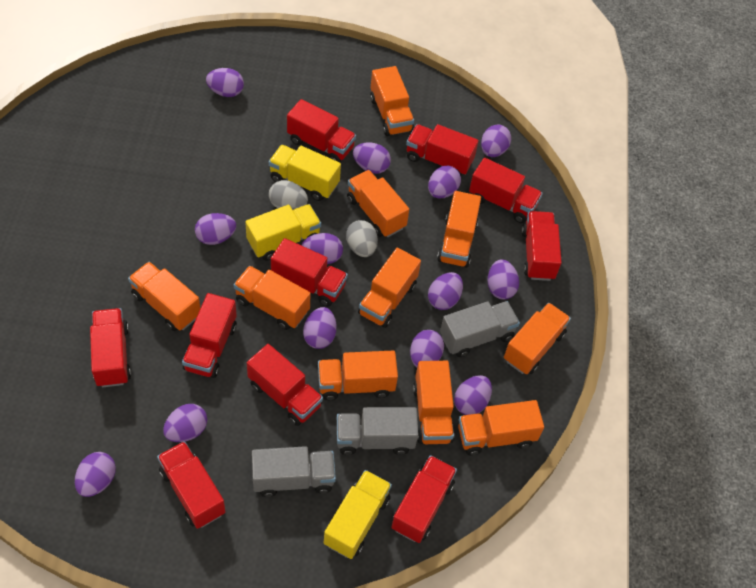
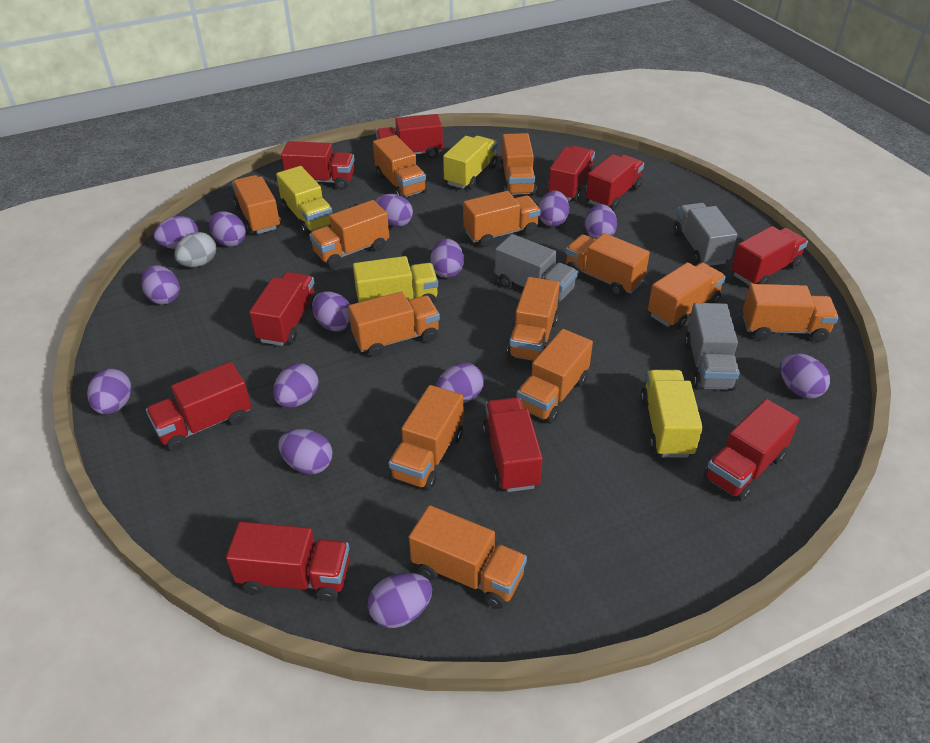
grey egg: [269,180,308,210] [346,220,378,257] = 2 -> [174,232,216,267] = 1
orange truck: [128,262,200,331] [234,266,311,330] [318,351,398,400] [347,170,409,237] [358,248,421,328] [370,66,414,136] [413,361,454,444] [437,191,481,268] [458,400,544,456] [504,303,571,374] = 10 -> [232,175,281,234] [309,200,389,268] [348,292,440,357] [373,135,427,197] [389,385,464,490] [409,505,527,609] [463,191,541,247] [500,133,537,196] [507,277,560,361] [517,329,593,424] [566,233,650,296] [648,262,726,329] [743,284,839,342] = 13
purple egg: [75,452,116,497] [163,404,207,442] [195,213,236,245] [206,68,244,97] [301,233,343,264] [303,307,336,349] [353,142,391,174] [410,330,444,367] [428,166,461,199] [428,272,463,310] [454,375,492,415] [481,124,511,157] [487,259,519,299] = 13 -> [87,368,131,414] [141,265,180,305] [154,216,198,249] [209,211,246,247] [273,363,319,408] [278,429,333,474] [312,291,350,332] [368,573,432,628] [375,194,413,227] [430,239,464,278] [436,362,484,403] [538,190,569,227] [585,204,617,239] [780,353,830,399] = 14
yellow truck: [245,204,321,261] [269,145,341,201] [324,470,392,559] = 3 -> [276,166,333,235] [353,256,438,304] [443,136,497,190] [641,370,703,457] = 4

